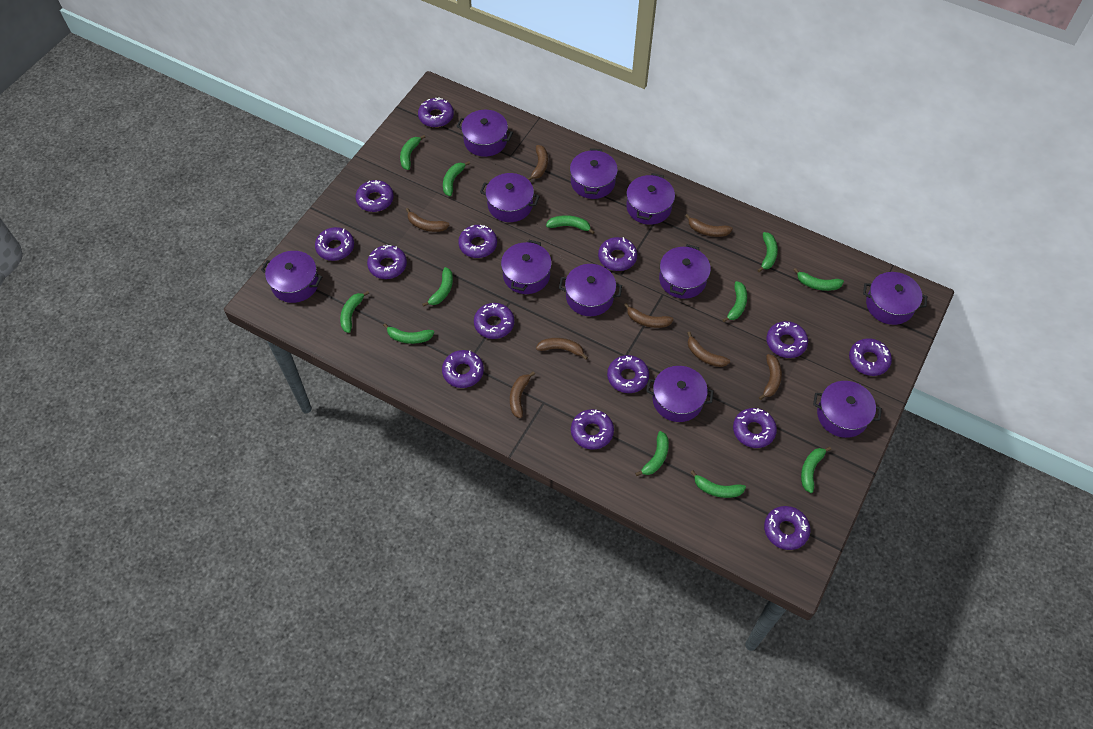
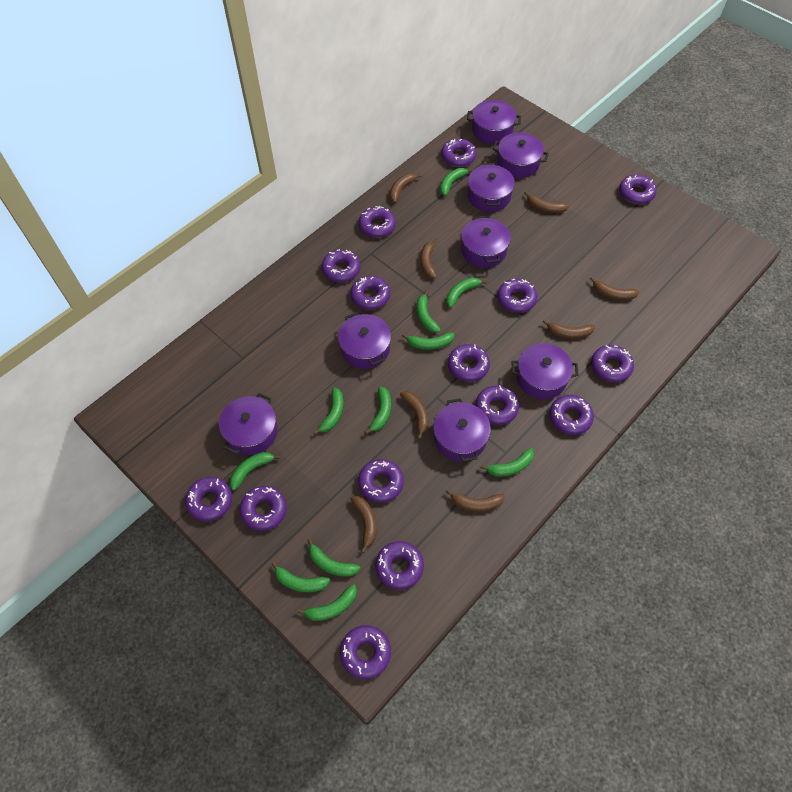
green banana: [340,291,369,333] [383,323,434,344] [400,135,425,170] [422,267,453,307] [443,161,470,196] [546,215,595,234] [635,431,669,476] [690,470,746,498] [722,281,747,322] [757,232,778,272] [794,268,844,291] [801,447,831,493] = 12 -> [230,452,280,490] [271,561,330,592] [297,584,357,621] [308,538,360,577] [313,388,344,434] [365,386,391,434] [402,332,454,350] [417,290,441,333] [440,168,473,196] [446,277,487,308] [480,448,534,477] = 11
purple donut: [315,227,354,261] [355,180,394,212] [367,244,407,279] [418,97,454,127] [442,350,484,388] [458,225,497,258] [474,303,514,339] [571,409,614,450] [598,237,637,271] [607,355,649,393] [733,408,777,448] [764,506,811,550] [766,321,808,358] [849,338,892,376] = 14 -> [185,477,232,522] [240,486,287,531] [322,249,360,282] [340,625,391,679] [351,276,390,310] [358,206,396,238] [358,459,404,503] [375,541,424,590] [441,139,476,167] [448,344,490,382] [475,385,519,425] [497,278,537,313] [550,395,594,435] [591,345,634,382] [619,174,657,204] = 15
purple pot: [261,251,322,303] [457,110,513,157] [480,173,540,222] [501,240,552,294] [559,264,622,316] [570,148,618,199] [626,173,675,225] [646,366,714,422] [659,244,711,299] [813,381,882,438] [863,272,927,325] = 11 -> [219,393,278,455] [338,312,391,369] [433,398,491,462] [461,216,511,268] [467,100,521,144] [468,163,515,212] [492,133,549,178] [511,343,579,399] = 8

